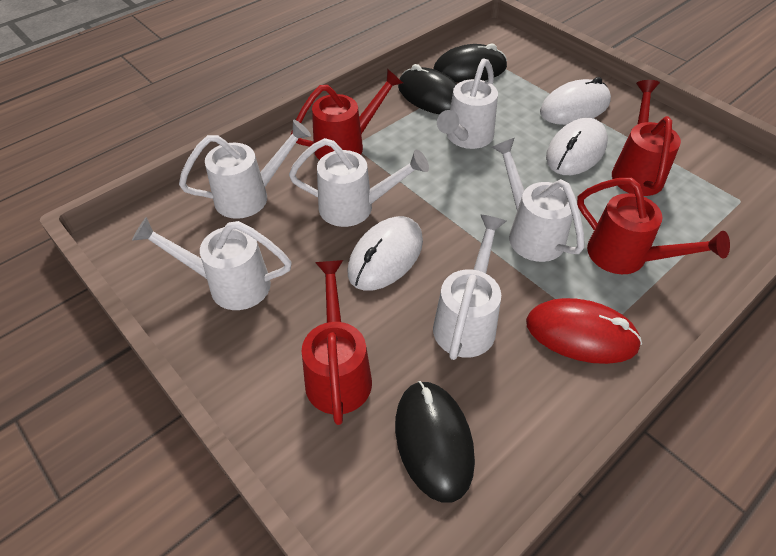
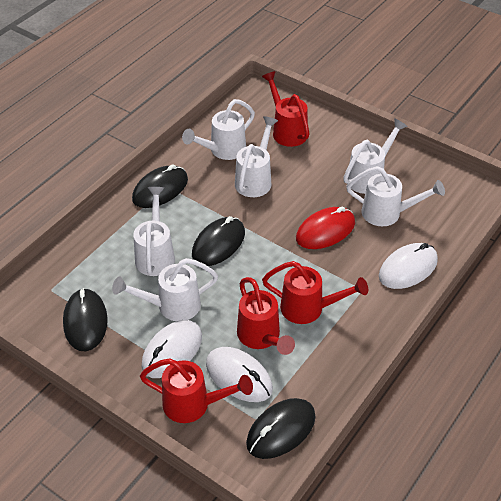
black mouse: [395,381,475,503] [398,64,457,114] [433,43,507,83] = 3 -> [63,288,108,351] [132,164,188,208] [192,216,245,266] [246,398,316,459] = 4

